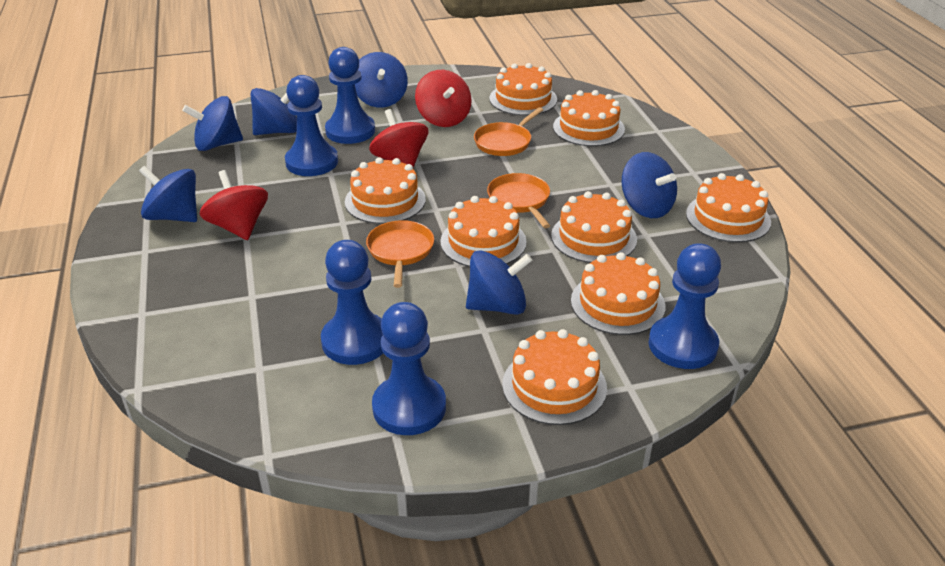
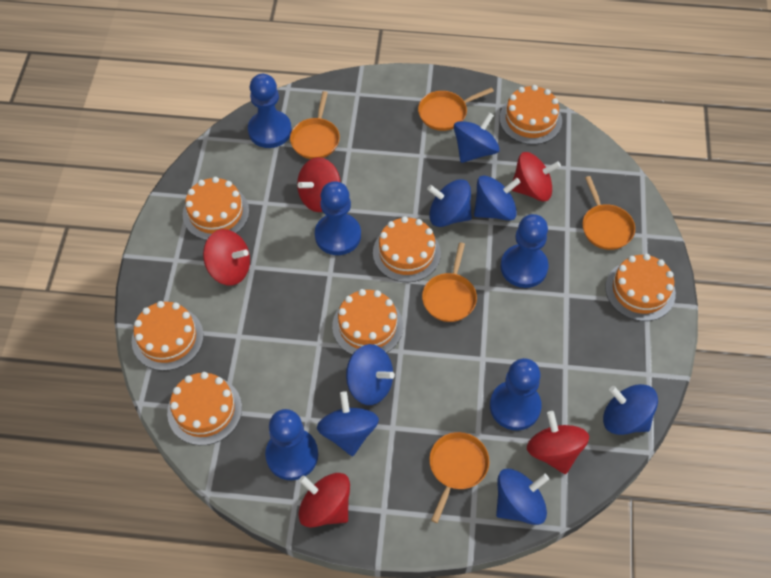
blue spinning top: [139,166,197,222] [182,96,243,151] [250,88,297,135] [355,52,408,108] [466,250,532,315] [622,152,677,218] = 6 -> [317,391,379,456] [346,344,395,405] [427,179,472,227] [454,113,500,163] [474,176,521,221] [496,469,549,525] [603,384,658,435] = 7
orange cake: [345,157,426,224] [440,196,527,267] [489,63,557,116] [502,329,607,425] [551,191,637,263] [553,90,625,146] [571,252,665,335] [686,173,771,243] = 8 -> [132,301,204,371] [167,372,242,445] [183,177,249,240] [332,289,403,355] [373,216,441,282] [500,85,562,145] [605,254,676,321] = 7
orange pan: [366,220,434,288] [474,107,543,156] [487,173,550,228] = 3 -> [290,91,340,159] [418,87,494,131] [422,242,477,322] [429,432,489,523] [582,176,635,250] = 5
red spinning top: [200,170,268,240] [369,109,428,168] [415,70,472,127] = 3 -> [203,229,250,286] [297,157,341,212] [298,473,350,528] [511,152,561,201] [527,411,589,474] = 5

